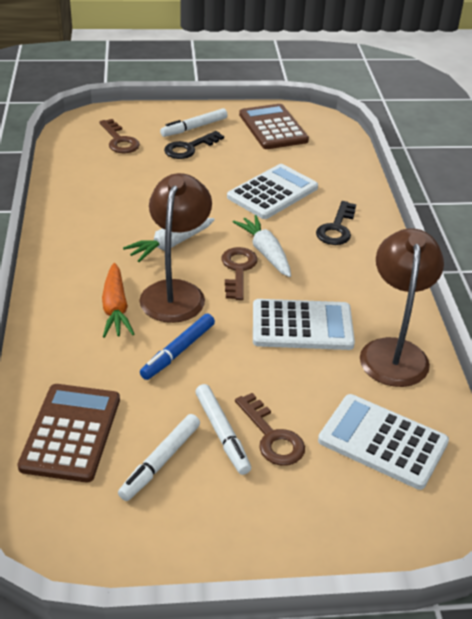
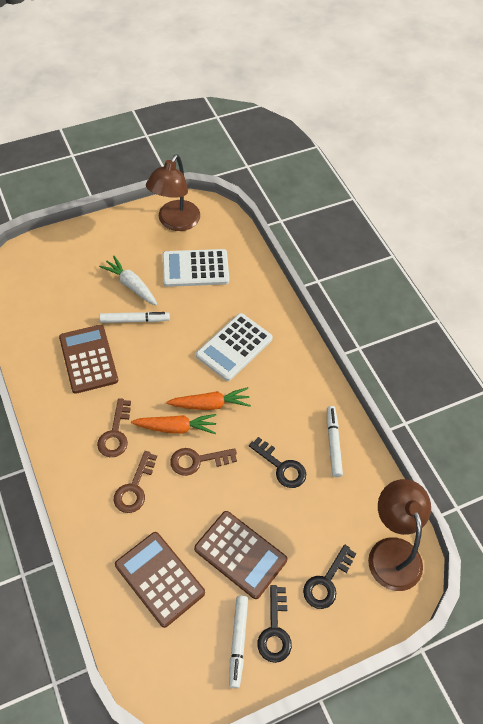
black key: [164,131,224,159] [316,201,356,245] = 2 -> [249,437,306,488] [258,585,292,663] [303,545,357,609] = 3
blue marker: [140,314,215,380] = 1 -> none = 0
brown calculator: [17,384,120,482] [239,104,309,149] = 2 -> [59,325,118,394] [115,532,205,628] [194,511,287,599] = 3
orange carrot: [102,263,135,338] = 1 -> [131,414,216,434] [166,387,251,410] = 2
white calculator: [227,164,318,219] [253,299,355,350] [318,394,449,490] = 3 -> [162,249,229,287] [196,313,273,381] = 2
white carrot: [123,218,214,262] [233,215,291,277] = 2 -> [99,256,157,305] = 1

